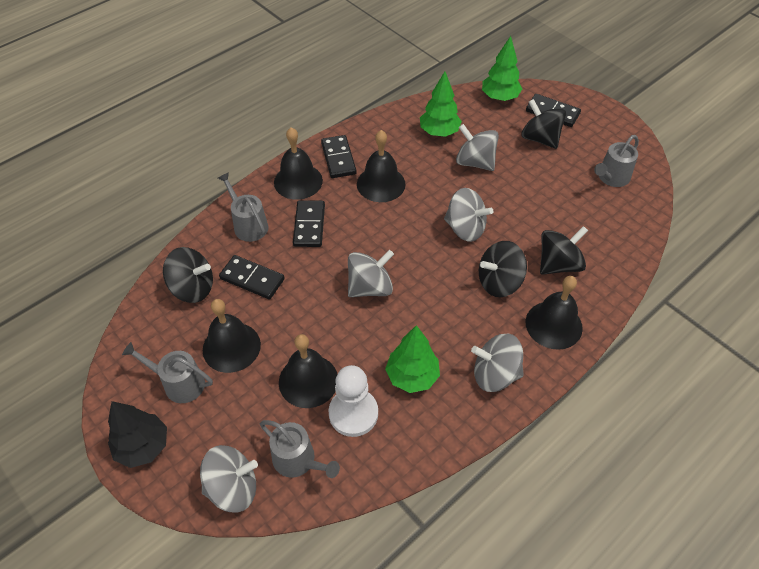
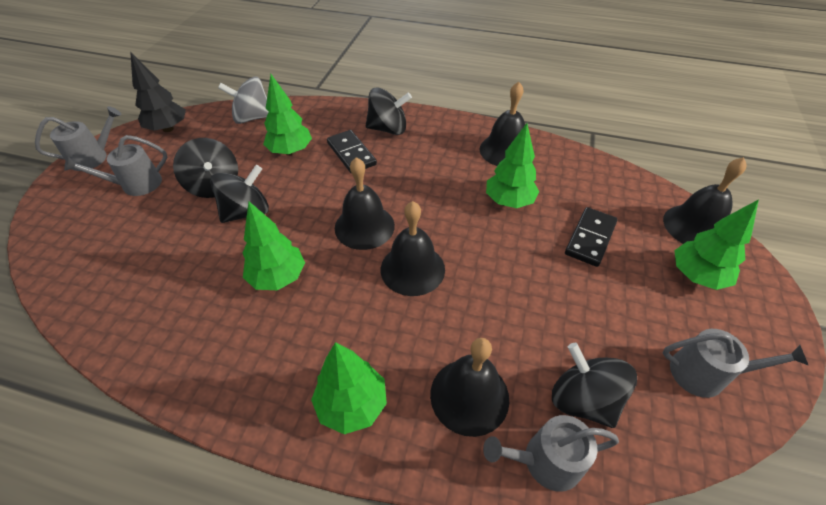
black domino: [219,255,285,299] [293,200,325,247] [321,135,357,178] [526,94,581,127] = 4 -> [327,130,377,174] [565,207,618,267] = 2
green tree: [385,325,440,393] [420,72,462,137] [482,36,522,101] = 3 -> [243,202,305,290] [263,74,312,155] [311,342,387,434] [486,123,539,208] [674,199,759,290] = 5
grey spinning top: [200,445,258,512] [348,250,394,297] [444,188,493,242] [456,124,499,171] [471,334,524,392] = 5 -> [218,77,269,124] = 1
white pawn: [329,365,378,437] = 1 -> none = 0

